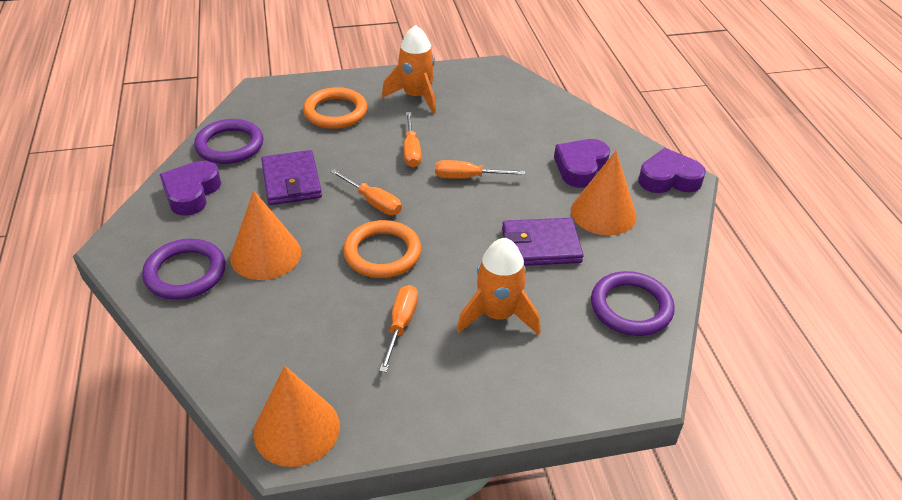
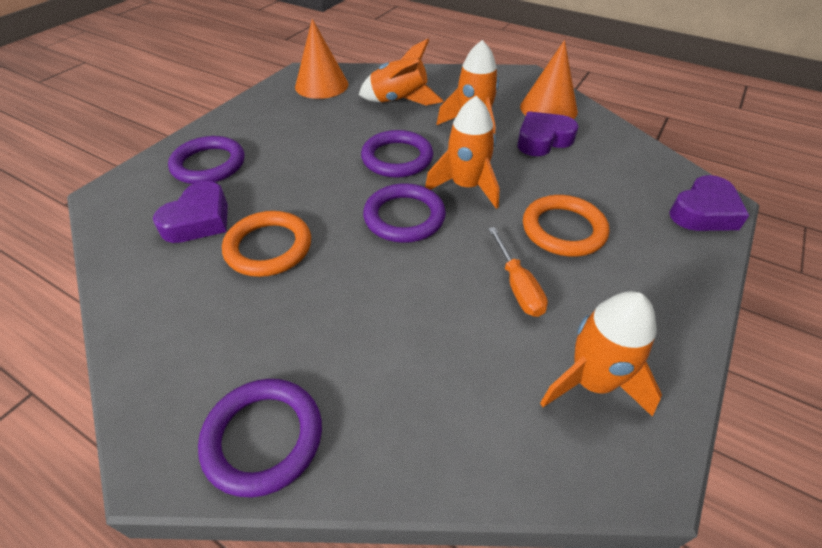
orange cone: [230,191,301,280] [253,366,340,467] [571,151,637,236] = 3 -> [295,19,348,99] [520,40,578,119] = 2
orange rocket: [382,25,436,114] [457,238,540,335] = 2 -> [359,39,444,105] [425,96,500,209] [437,40,499,134] [540,291,662,417] = 4
orange screwdriver: [330,169,402,215] [379,285,418,372] [404,112,421,167] [435,160,525,179] = 4 -> [488,227,548,317] = 1
purple ring: [142,239,226,300] [194,119,264,164] [591,271,675,336] = 3 -> [168,136,244,184] [198,379,322,498] [361,130,433,178] [363,183,446,243] = 4
purple wallet: [261,150,322,205] [502,218,584,266] = 2 -> none = 0

